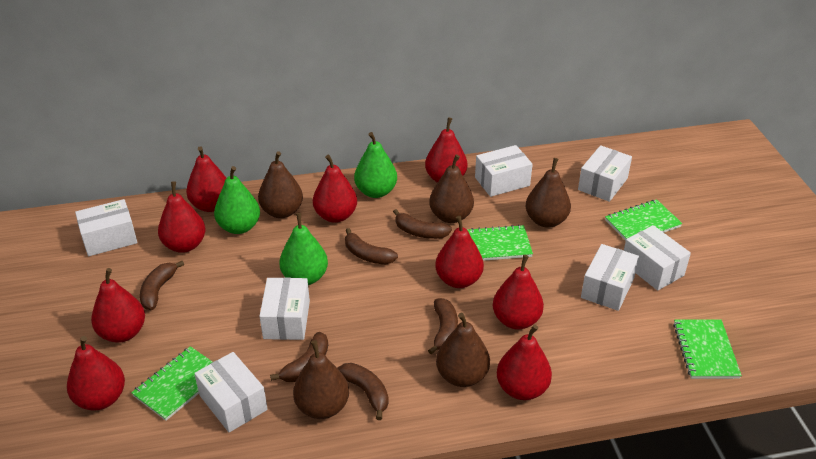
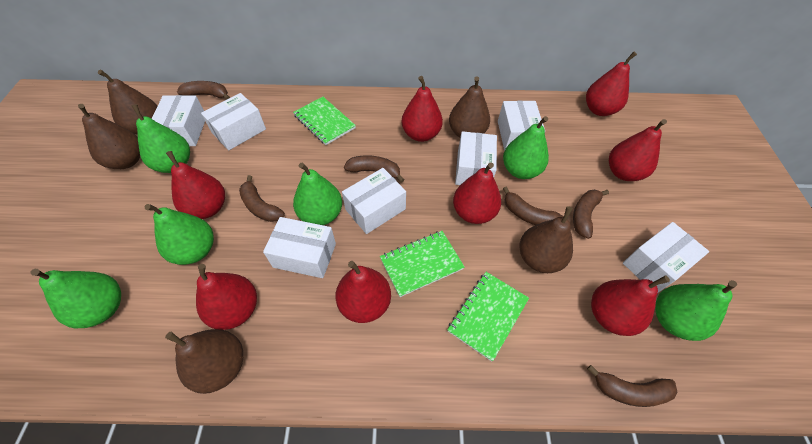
green notebook: [131,346,212,421] [468,225,533,261] [605,199,683,241] [673,319,742,379] = 4 -> [293,97,356,145] [380,231,465,297] [447,272,529,361] = 3
green pear: [214,166,260,234] [279,213,328,285] [354,132,397,198] = 3 -> [31,269,121,328] [132,104,190,173] [145,204,214,265] [293,163,342,225] [503,116,549,179] [655,280,737,341] = 6
red pear: [67,336,125,410] [91,268,145,343] [158,181,206,253] [186,146,226,212] [313,155,357,223] [425,117,467,183] [435,216,484,288] [493,255,544,330] [497,324,552,400] = 9 -> [166,151,225,219] [196,264,257,330] [335,261,391,323] [402,76,443,142] [453,162,501,224] [586,52,637,116] [591,275,670,336] [609,119,667,181] = 8

